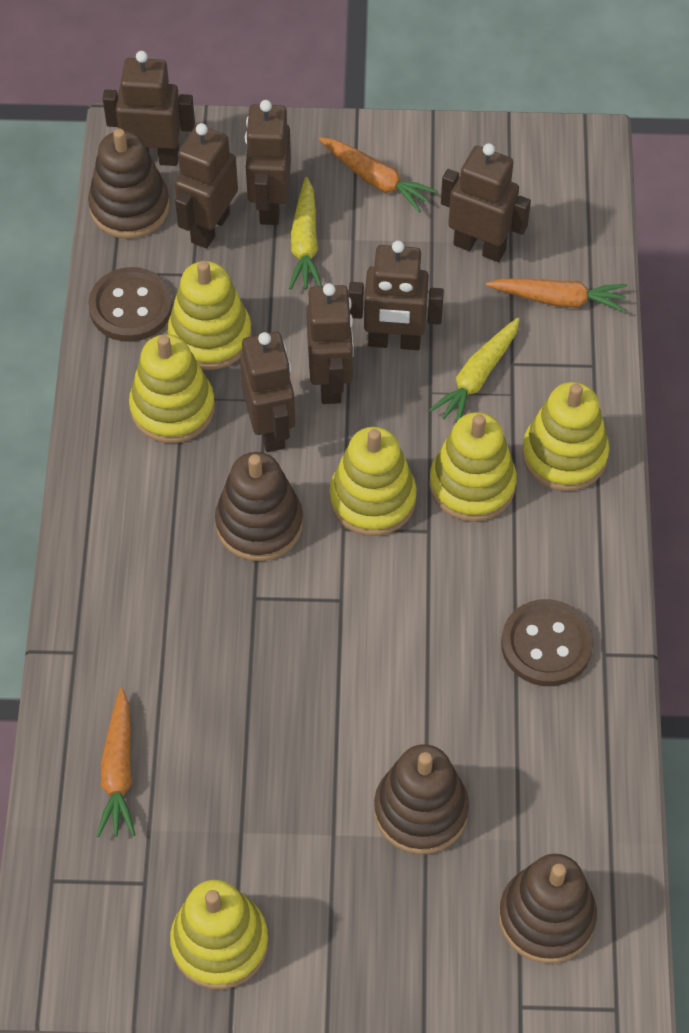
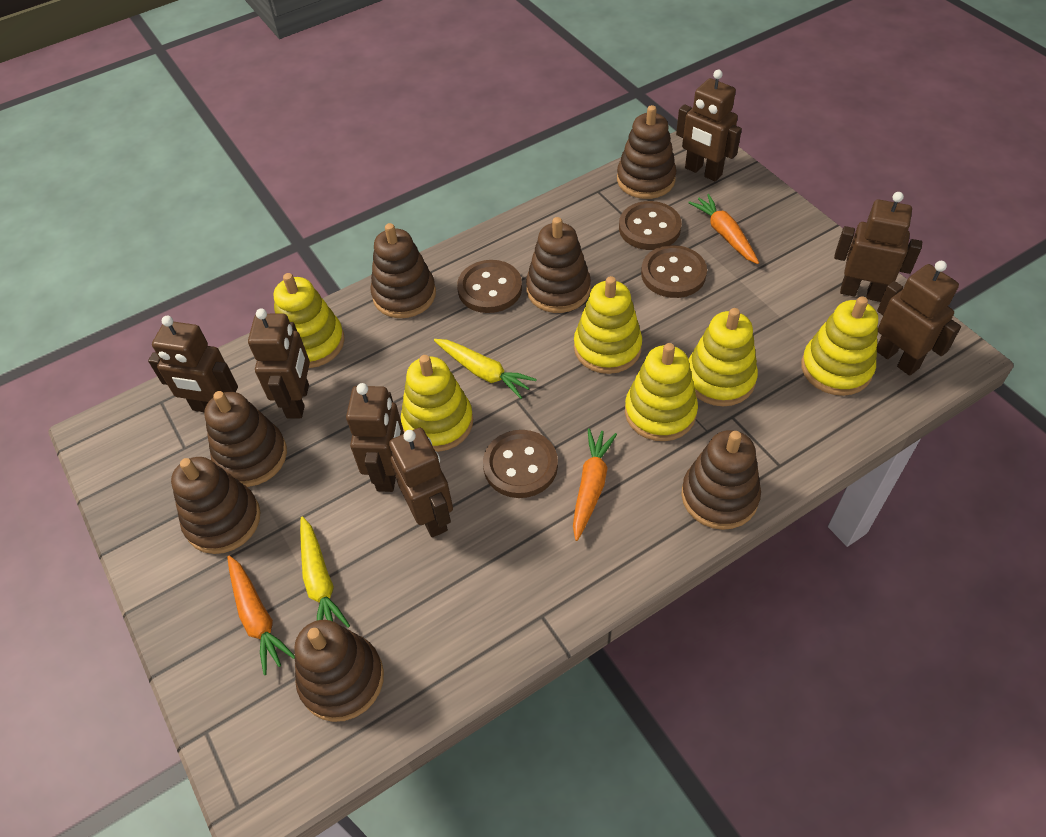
brown button: [88,267,173,342] [501,599,593,686] = 2 -> [457,260,522,313] [483,430,558,498] [619,201,682,250] [641,245,707,298] = 4
brown stacking toy: [88,128,170,239] [215,452,303,561] [374,744,469,854] [499,854,597,963] = 4 -> [171,457,260,554] [204,391,287,487] [294,620,384,722] [371,223,436,318] [526,217,591,313] [617,105,676,199] [681,430,761,530] = 7

